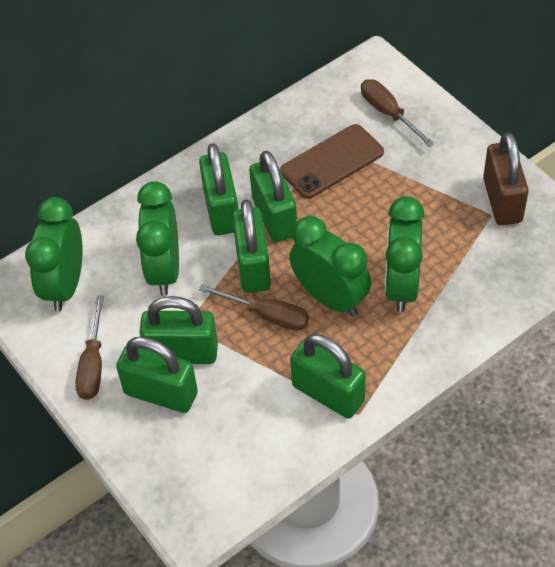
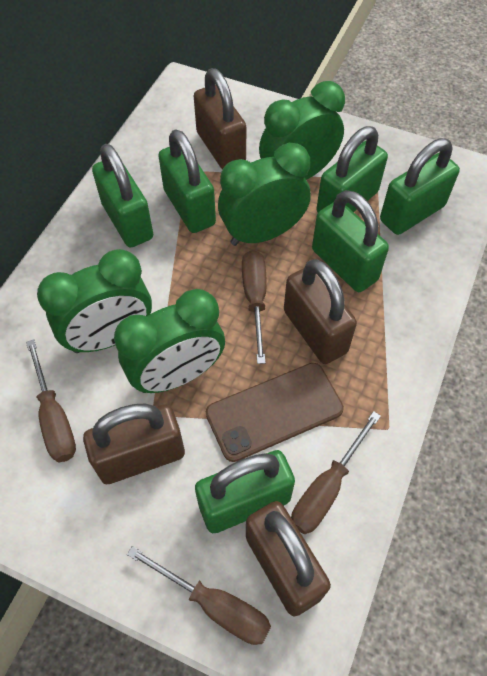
brown padlock: [483,132,529,225] = 1 -> [83,404,185,484] [194,68,246,169] [246,501,331,616] [284,259,357,364] = 4
brown screwdriver: [75,296,104,400] [199,284,309,331] [361,79,434,147] = 3 -> [26,339,76,463] [127,546,271,645] [242,250,267,364] [291,411,381,534] = 4

